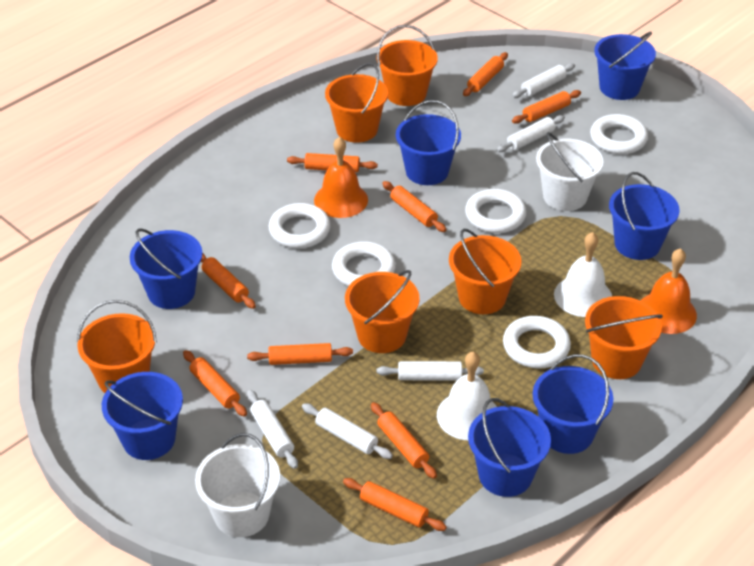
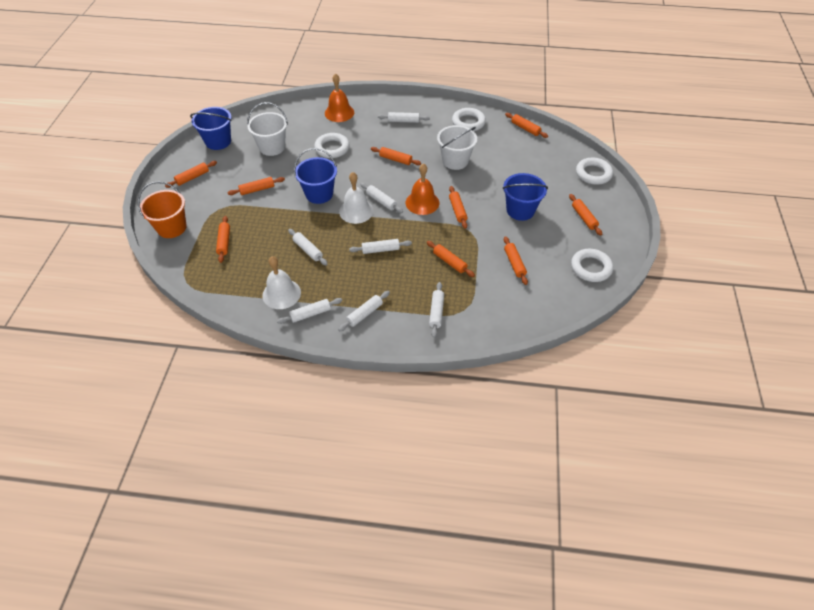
blue bucket: [102,372,183,460] [130,229,203,309] [396,100,461,185] [468,398,551,497] [532,354,613,454] [594,32,656,100] [609,172,680,260] = 7 -> [190,107,232,150] [294,148,337,204] [503,173,548,221] = 3
orange bucket: [77,300,157,393] [325,63,388,143] [345,270,419,353] [376,25,438,106] [449,229,522,314] [585,296,663,379] = 6 -> [138,181,186,238] = 1
white ring: [268,203,331,248] [332,241,396,286] [465,189,526,233] [503,316,571,368] [590,114,648,154] = 5 -> [314,133,350,158] [452,108,486,131] [571,249,613,282] [576,158,613,185] = 4
white rolling pin: [247,390,298,469] [302,403,393,459] [377,361,484,380] [497,115,565,152] [512,63,575,98] = 5 -> [277,298,342,324] [288,229,327,265] [338,291,390,332] [349,239,412,254] [360,183,403,213] [378,112,430,123] [429,282,444,338] = 7

